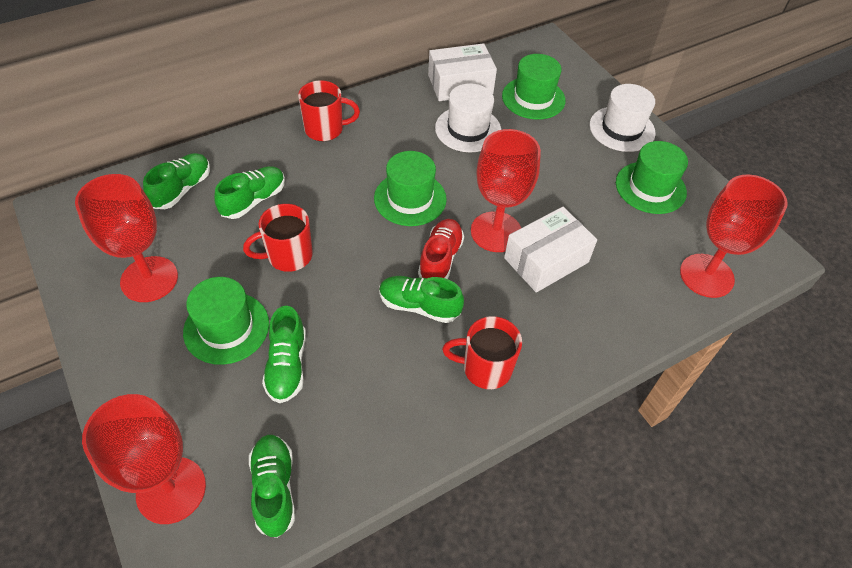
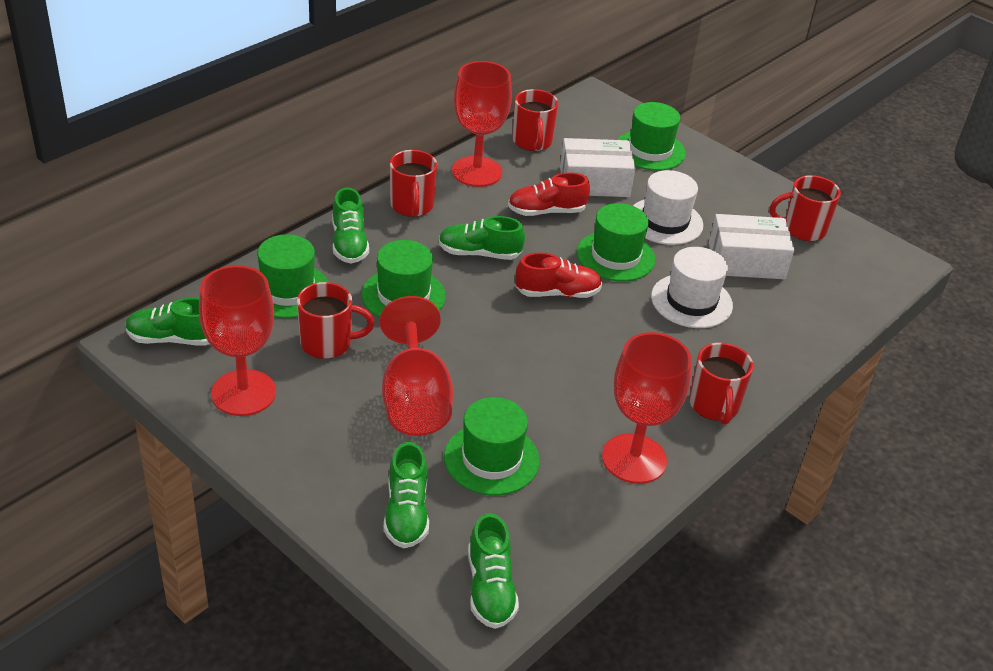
green hat: [183,277,269,365] [374,151,447,226] [502,54,565,120] [616,141,688,214] = 4 -> [257,234,329,318] [362,240,446,318] [444,397,540,495] [577,203,655,281] [617,102,686,171] = 5
red mug: [243,204,313,272] [298,80,360,141] [442,316,522,389] = 3 -> [297,282,375,359] [390,150,437,217] [512,89,558,151] [689,343,754,425] [770,175,841,241] = 5
red shoe: [418,219,464,279] = 1 -> [508,172,590,216] [515,253,602,298] = 2

